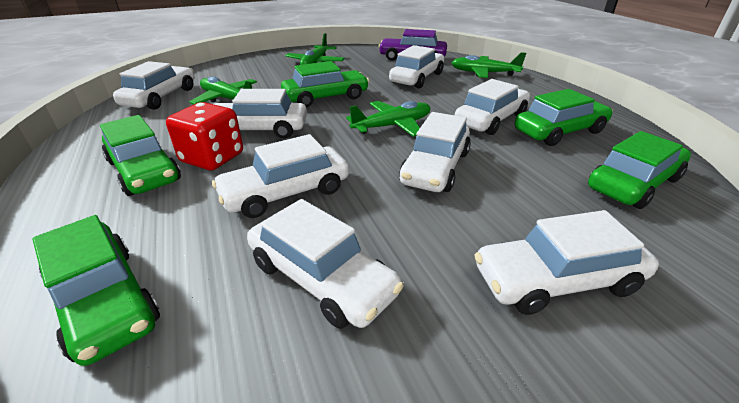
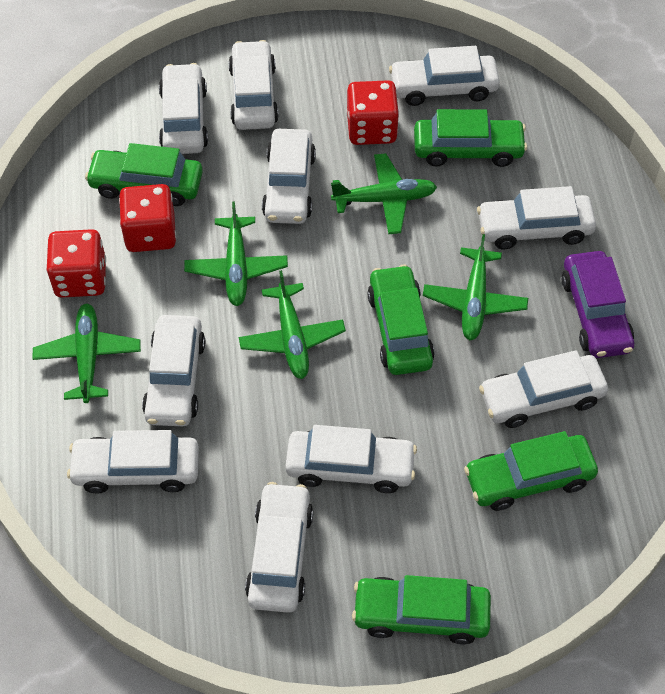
green plane: [189,77,257,104] [285,33,345,65] [346,101,430,137] [452,52,526,78] = 4 -> [32,303,141,403] [184,201,288,306] [239,270,346,379] [331,153,437,234] [423,234,528,340] = 5
red dice: [166,102,243,170] = 1 -> [46,229,106,298] [119,184,176,252] [346,80,399,145] = 3
white car: [113,61,194,110] [212,134,349,218] [214,89,307,138] [247,199,404,329] [389,45,444,88] [399,112,471,192] [455,79,530,135] [475,210,659,315] = 8 -> [67,430,199,494] [142,315,205,426] [159,63,208,154] [229,40,279,130] [245,482,313,613] [262,129,316,224] [285,425,417,493] [389,46,500,106] [477,186,596,250] [479,350,608,428] = 10

